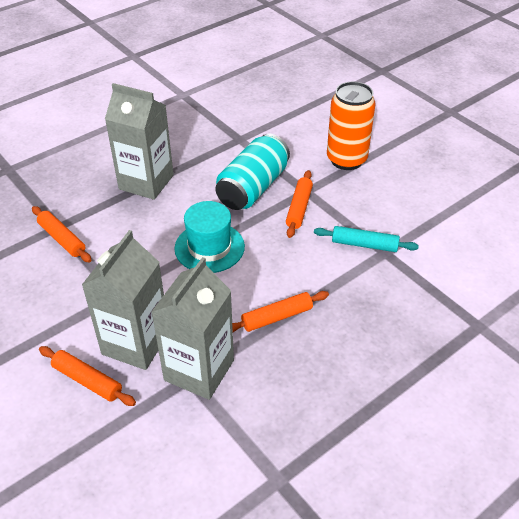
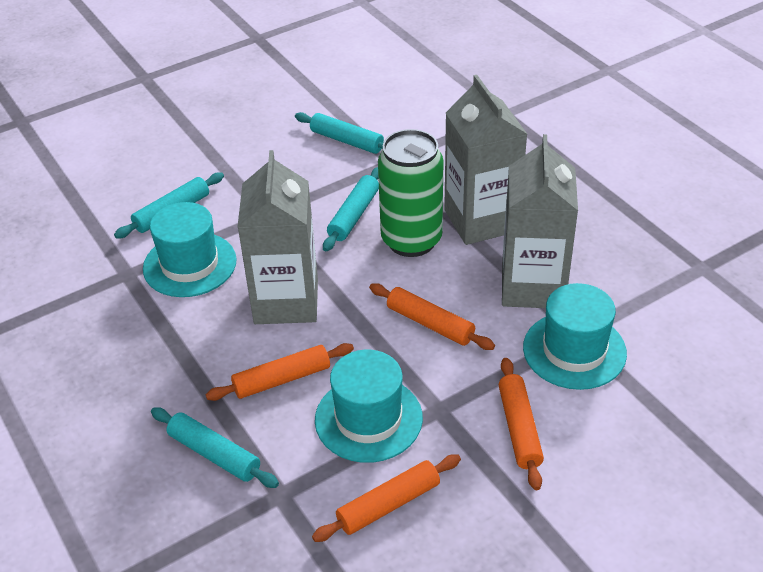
green can: none = 0 -> [378,129,443,257] = 1
orange can: [327,82,376,170] = 1 -> none = 0
turquoise can: [215,134,290,210] = 1 -> none = 0
turquoise hat: [174,201,245,273] = 1 -> [143,202,237,297] [315,350,423,463] [523,283,627,390] = 3
turquoise rolling pin: [314,226,419,252] = 1 -> [114,172,224,239] [151,407,279,488] [295,112,384,154] [323,167,379,252] = 4

